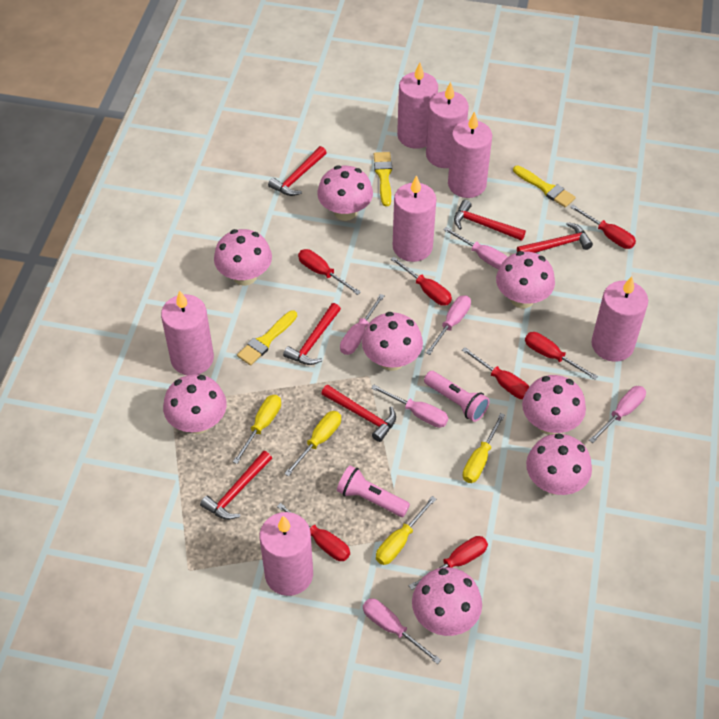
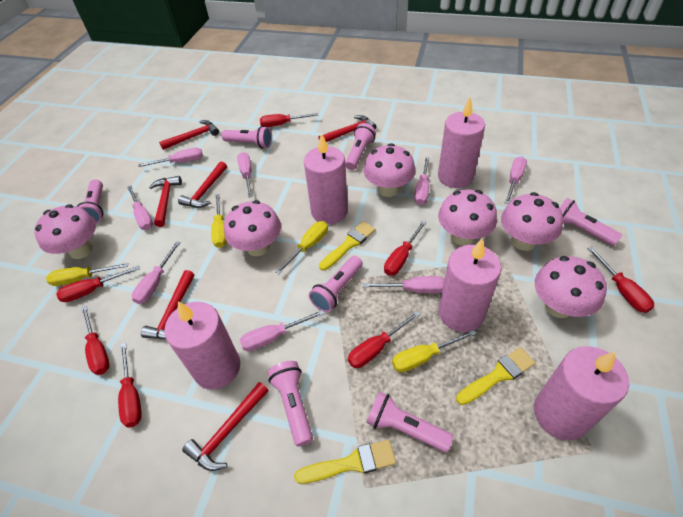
pink candle: [161,290,214,375] [260,512,313,596] [393,175,436,262] [397,63,438,149] [426,82,469,168] [448,111,492,198] [591,277,648,362] = 7 -> [164,301,240,390] [304,133,348,224] [438,97,485,188] [439,239,501,332] [534,346,629,440] = 5
pink flashlight: [337,465,410,517] [424,371,490,422] = 2 -> [77,179,103,224] [222,126,272,149] [268,361,313,447] [309,256,363,312] [345,123,376,170] [366,391,453,452] [560,198,622,246] = 7
pink mushroom: [163,374,227,434] [214,229,272,286] [317,165,373,221] [362,312,423,371] [412,567,482,636] [496,251,555,308] [522,375,586,435] [526,433,592,495] = 8 -> [34,204,96,259] [224,200,281,256] [363,143,416,197] [438,189,497,245] [501,192,563,251] [535,256,607,318] = 6
pink screwdriver: [340,294,384,355] [363,599,441,664] [371,384,448,428] [426,295,471,355] [443,227,507,269] [589,386,646,443] = 6 -> [127,186,153,230] [132,241,181,304] [138,148,203,167] [237,152,253,197] [240,310,324,351] [363,276,445,294] [414,156,430,205] [505,157,527,204] = 8

